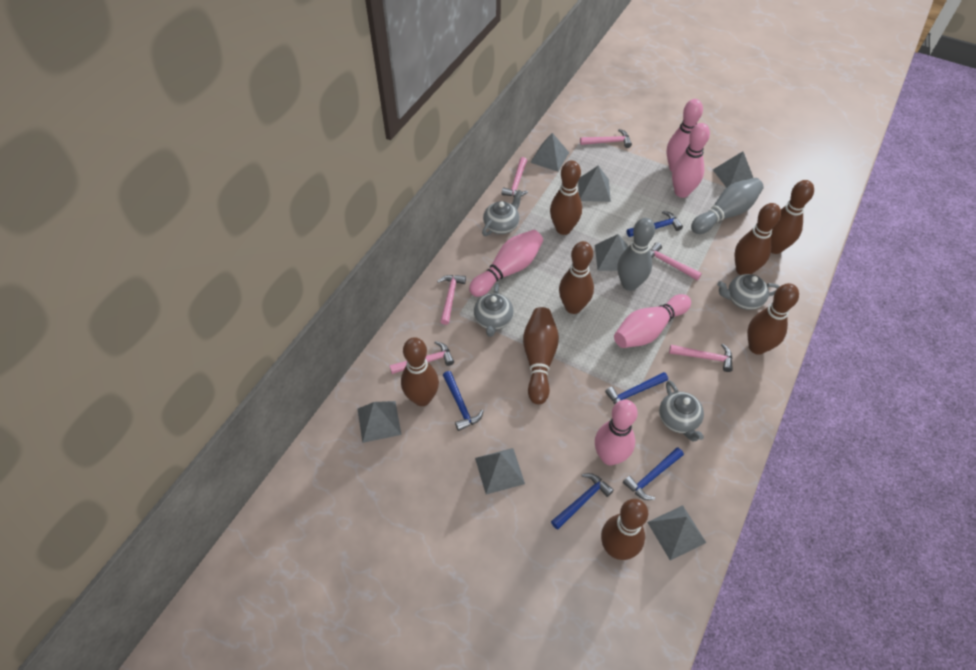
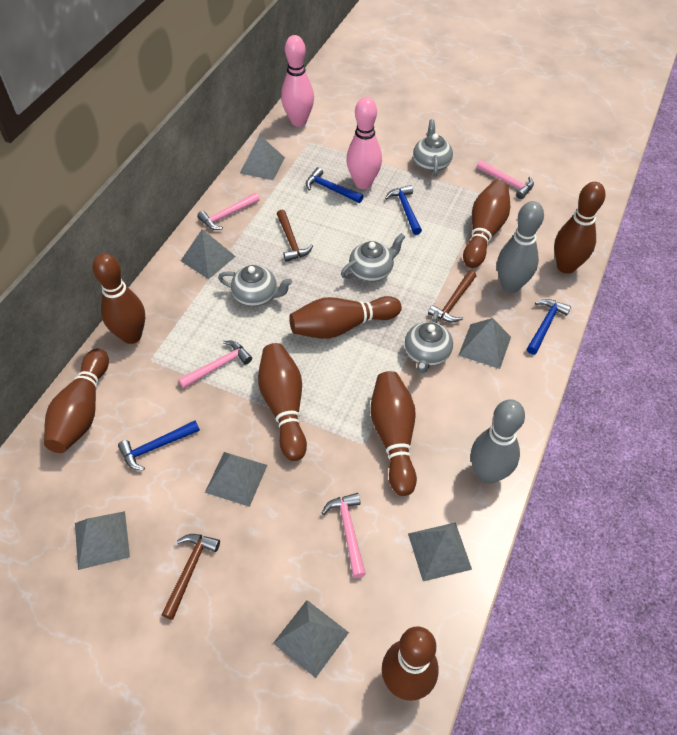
blue hammer: [443,371,484,431] [551,473,614,530] [605,372,668,404] [623,447,684,500] [627,211,683,237] = 5 -> [118,420,200,471] [306,167,363,203] [385,185,422,235] [527,299,571,354] = 4
brown hammer: none = 0 -> [161,534,220,620] [277,210,313,262] [428,270,476,323] = 3
pink bowling pin: [469,230,543,297] [595,400,638,465] [614,294,691,348] [667,99,703,172] [672,123,710,198] = 5 -> [281,35,314,127] [346,97,382,189] = 2
pink hammer: [390,341,454,374] [437,275,466,325] [501,157,528,197] [580,129,632,148] [650,242,702,281] [669,344,733,372] = 6 -> [178,341,252,389] [197,193,260,230] [322,493,366,578] [476,160,534,199] = 4

